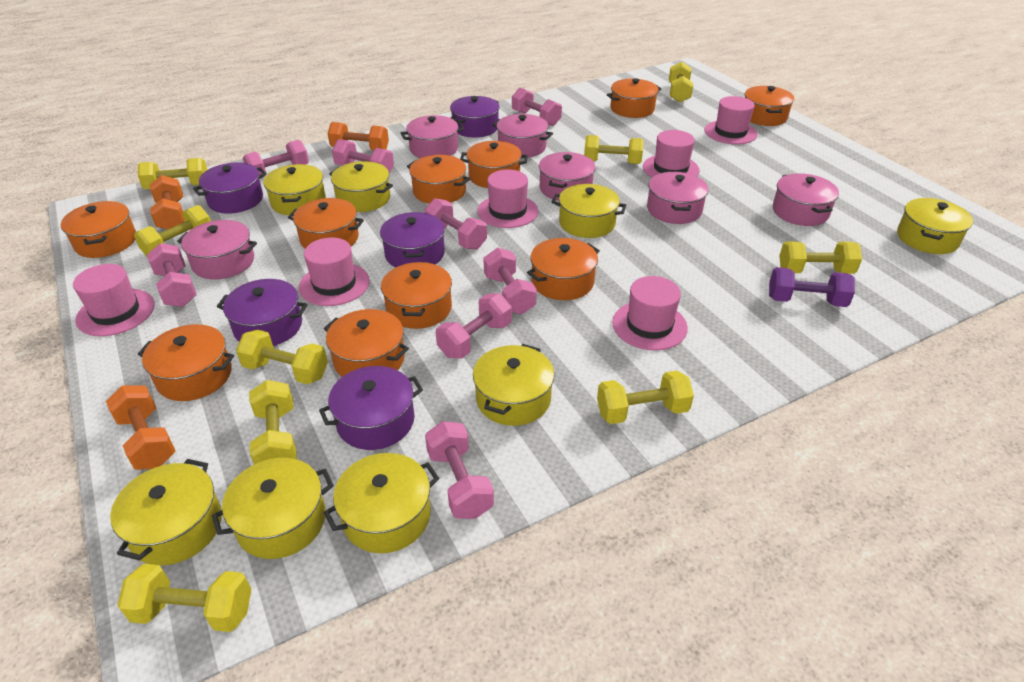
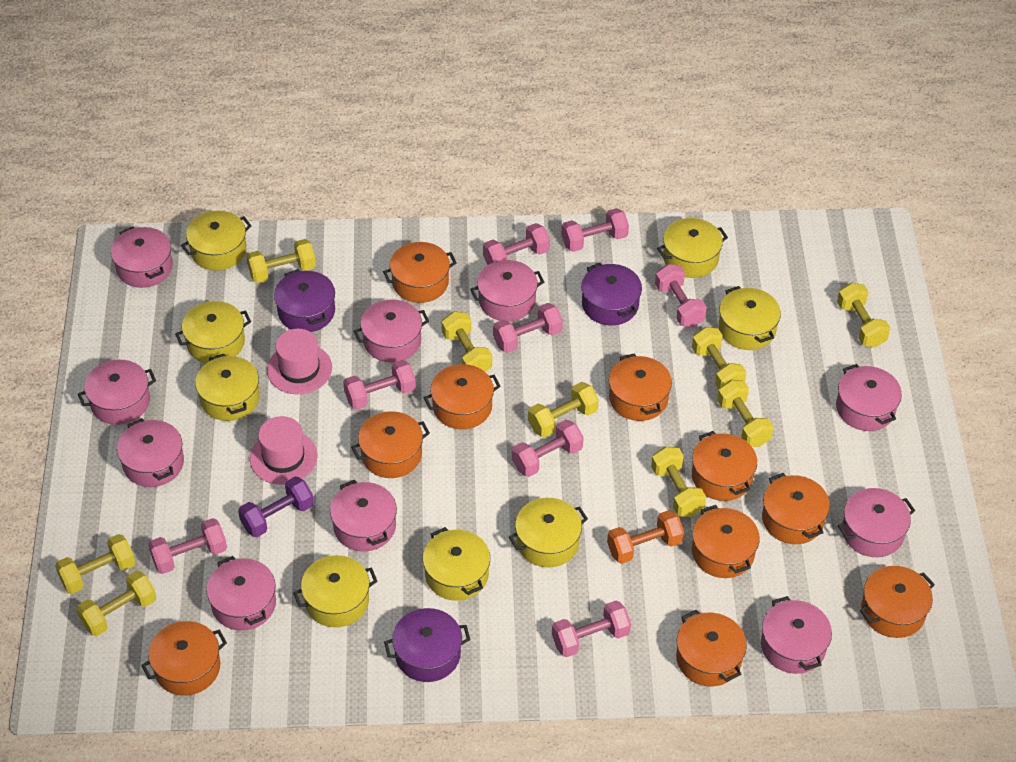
orange dumbbell: [106,385,176,470] [150,175,185,230] [327,122,389,151] = 3 -> [607,510,684,564] = 1
pink hat: [73,264,155,336] [299,238,370,306] [477,170,538,228] [612,276,688,350] [643,130,699,177] [705,96,758,144] = 6 -> [250,416,317,485] [267,329,332,395] = 2
pink pot: [177,220,257,280] [401,115,465,158] [492,114,553,158] [539,152,595,201] [647,172,709,224] [773,173,839,226] = 6 -> [78,360,156,425] [111,227,173,288] [117,418,184,487] [206,556,276,631] [330,480,397,551] [354,299,429,362] [470,260,544,321] [761,596,832,674] [836,364,902,431] [838,488,915,557] = 10
purple pot: [193,163,267,214] [217,279,307,346] [319,366,423,450] [380,212,445,267] [450,96,500,138] = 5 -> [274,269,335,332] [384,608,470,682] [581,263,642,325] = 3

